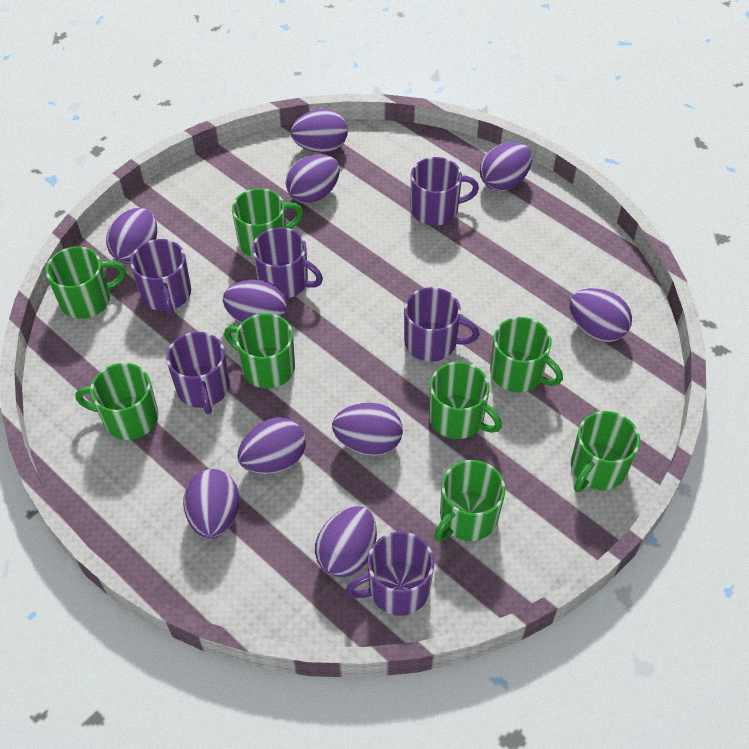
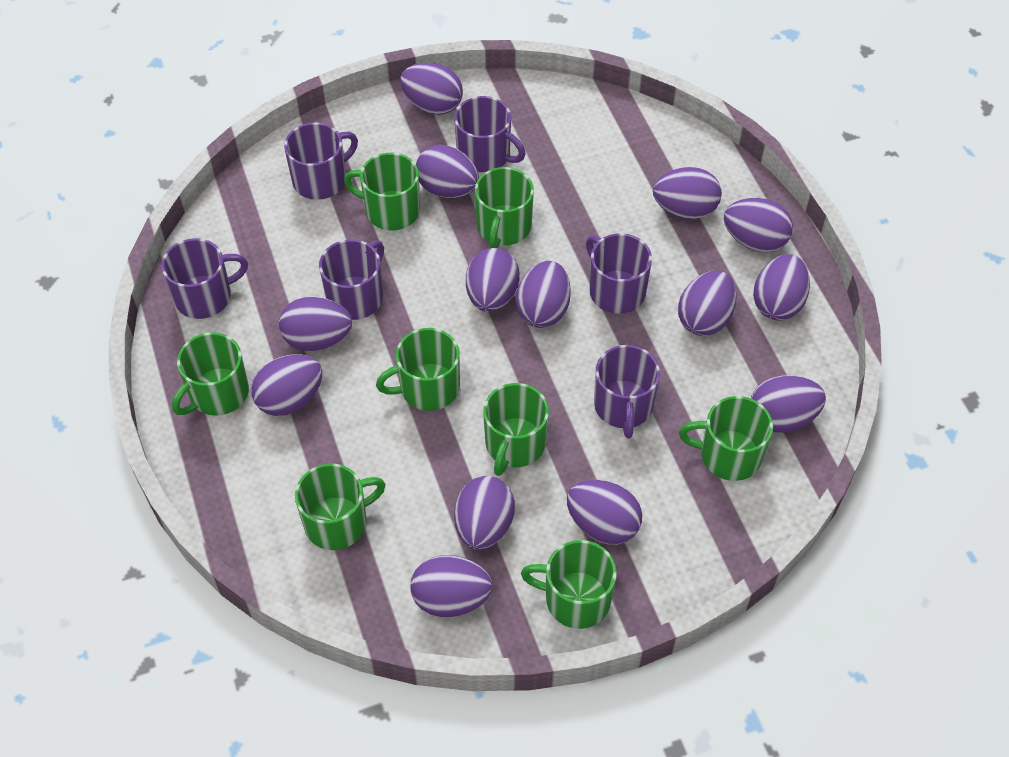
purple egg: [106,208,157,264] [183,469,239,539] [223,280,287,323] [237,417,306,474] [286,154,340,204] [291,109,348,153] [315,506,377,577] [332,403,403,456] [480,142,532,191] [570,288,632,342] = 10 -> [251,354,322,416] [279,296,352,351] [400,63,463,115] [411,555,493,617] [416,145,479,198] [454,476,515,550] [466,248,520,312] [515,261,571,328] [567,480,642,545] [653,167,722,219] [678,270,737,336] [724,198,793,253] [751,375,826,433] [753,254,810,321] = 14

